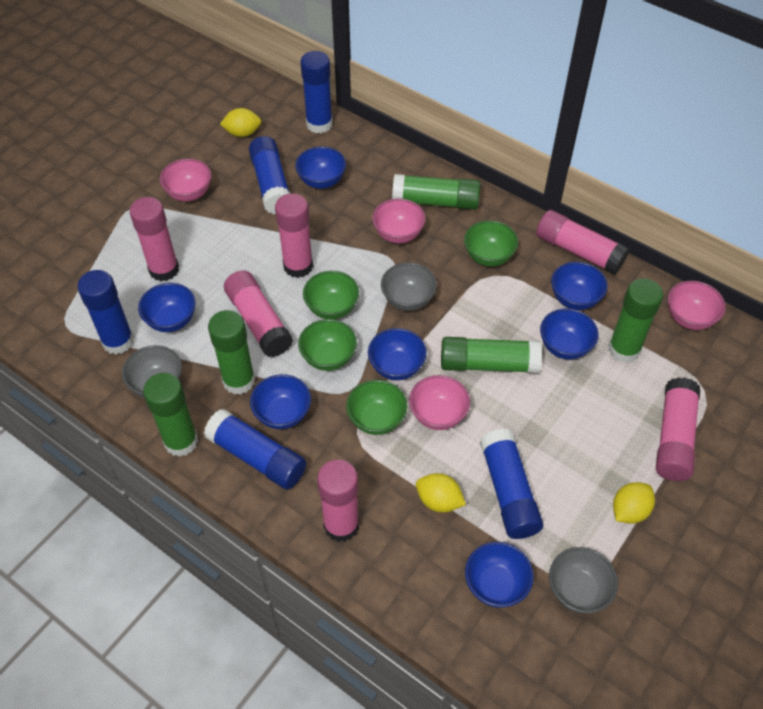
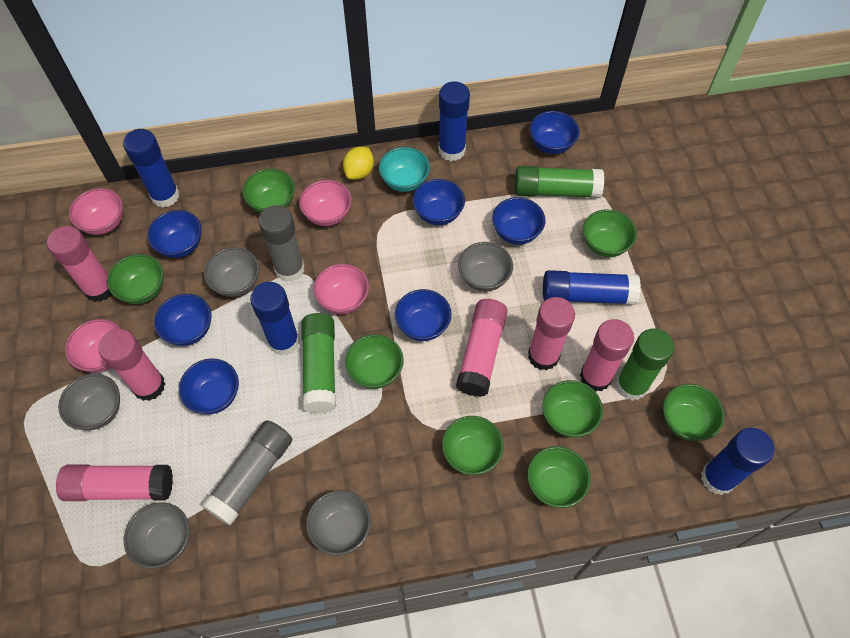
green bowl: [298,319,357,371] [303,271,359,319] [346,380,407,435] [464,220,518,267] = 4 -> [107,254,164,304] [243,169,295,213] [345,334,404,389] [442,416,504,475] [527,446,591,508] [542,380,603,437] [583,209,637,257] [663,384,724,441] = 8
green glue stick: [143,373,198,457] [208,310,255,395] [392,174,480,210] [441,337,542,373] [608,278,663,363] = 5 -> [301,313,336,413] [515,166,604,198] [615,328,674,401] = 3
grey bowl: [122,345,182,397] [381,262,437,311] [549,547,618,614] = 3 -> [58,374,120,430] [124,503,190,569] [204,247,259,297] [306,490,371,555] [458,242,513,291] = 5
grey glue stick: none = 0 -> [202,420,292,526] [258,205,305,282] = 2
turquoise bowl: none = 0 -> [379,147,430,192] = 1
yellow lemon: [220,108,261,137] [416,473,466,513] [613,482,655,524] = 3 -> [343,147,374,180] = 1

